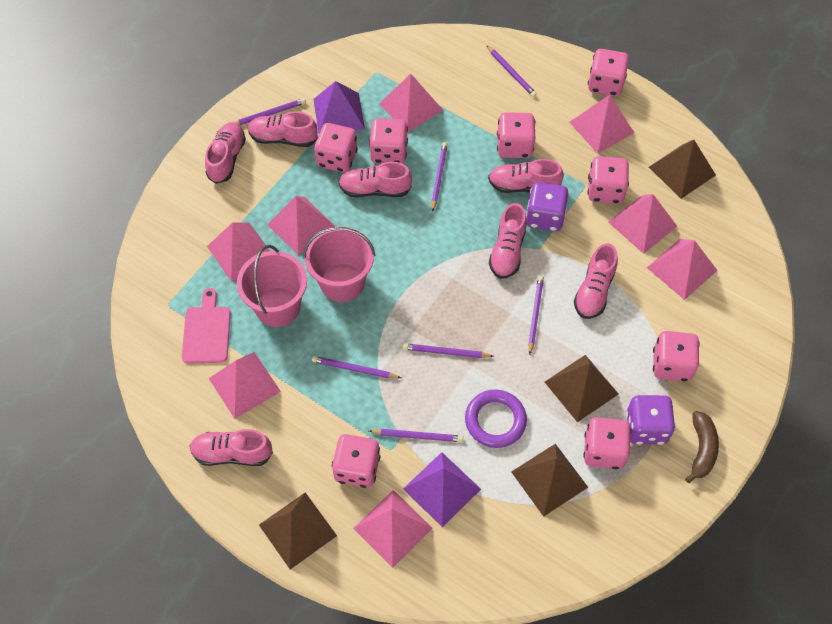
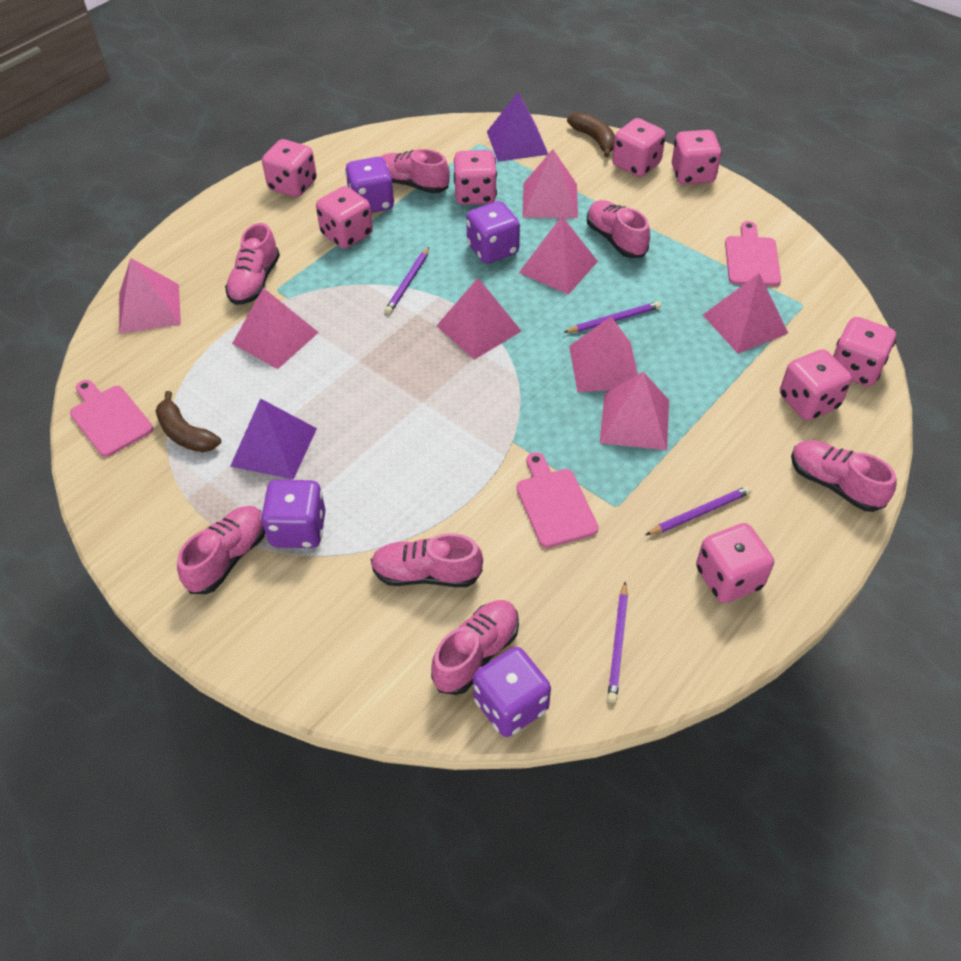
brown banana: [685,411,719,483] = 1 -> [156,391,221,452] [567,112,615,157] = 2
brown pyramid: [259,492,337,569] [511,444,588,517] [545,355,618,422] [649,140,716,199] = 4 -> none = 0
pink bucket: [237,245,307,327] [303,226,375,302] = 2 -> none = 0
pink cutting board: [182,288,231,363] = 1 -> [70,380,153,457] [516,452,599,548] [725,221,781,286] = 3
purple dice: [526,182,568,231] [626,395,676,445] = 2 -> [261,480,326,548] [345,157,395,213] [466,201,520,263] [473,647,551,737] = 4
purple pencil: [235,98,306,125] [312,356,401,379] [369,429,463,442] [403,343,494,358] [431,142,448,212] [486,45,537,97] [528,276,544,355] = 7 -> [385,247,429,314] [563,301,661,333] [607,581,628,702] [646,486,751,535] = 4
purple ring: [465,389,527,448] = 1 -> none = 0

